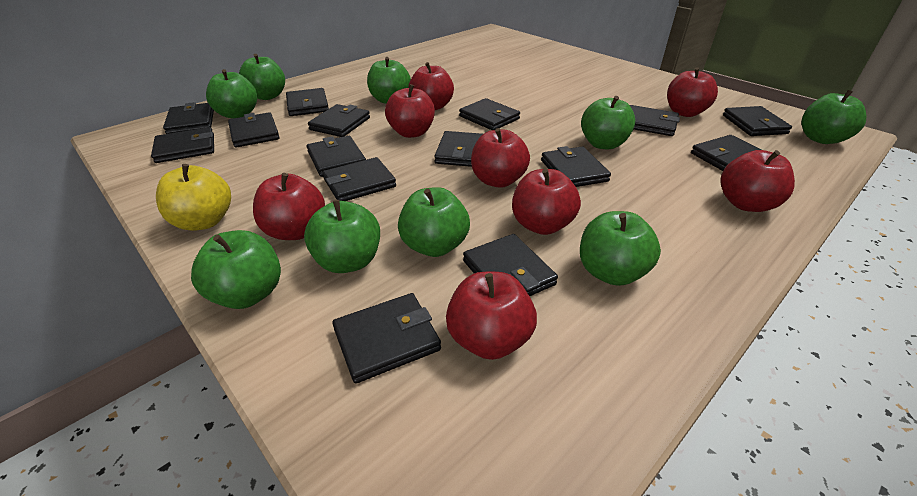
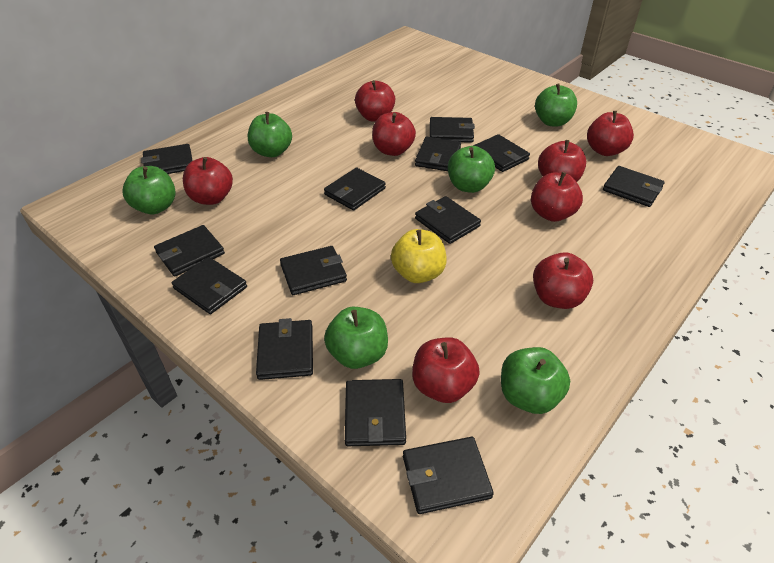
black wallet: [151,127,214,163] [163,102,214,134] [228,112,280,148] [286,88,329,116] [307,136,366,177] [308,104,370,137] [322,157,396,201] [332,293,441,384] [434,131,483,167] [459,98,520,130] [463,234,558,296] [541,146,611,187] [630,105,680,136] [691,135,762,171] [723,106,792,136] = 15 -> [141,144,192,174] [154,225,225,277] [171,257,247,314] [256,318,313,380] [280,246,347,295] [324,168,386,210] [345,379,406,446] [403,437,494,514] [415,137,461,171] [415,196,481,244] [430,117,475,143] [473,134,530,172] [603,166,665,207] = 13
green apple: [191,230,281,309] [206,69,257,118] [239,54,285,100] [304,200,380,273] [367,57,411,104] [398,187,470,257] [580,211,661,286] [581,96,635,149] [801,90,866,144] = 9 -> [123,166,176,214] [248,112,292,157] [324,307,388,369] [448,146,495,193] [501,347,570,414] [535,83,577,127] = 6

